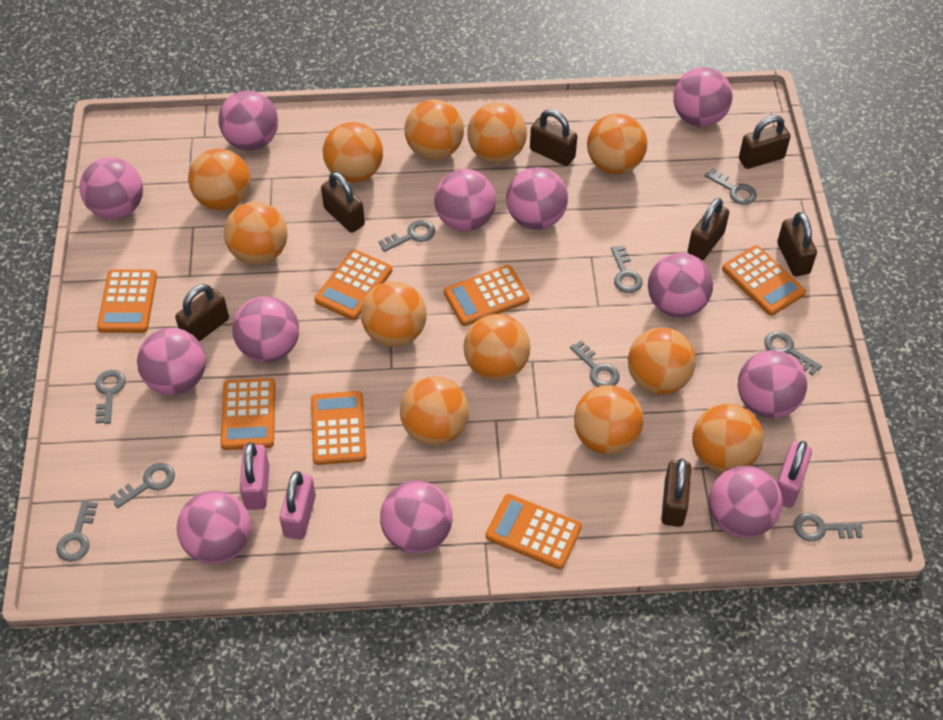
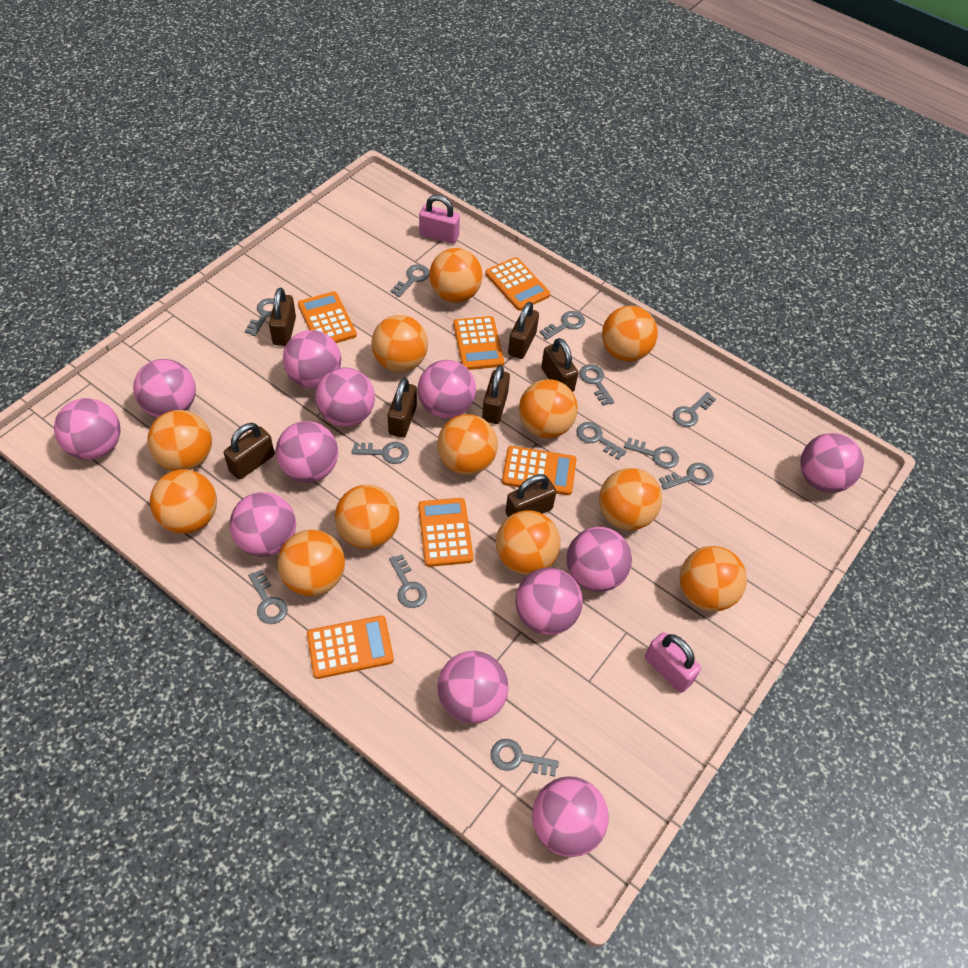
grey key: [56,500,98,562] [95,370,126,424] [110,463,175,508] [378,220,435,252] [570,340,620,387] [611,245,643,293] [705,168,757,205] [764,331,822,376] [794,513,863,542] = 9 -> [245,298,274,336] [248,570,288,624] [352,442,409,464] [389,554,427,608] [390,264,429,297] [491,739,559,777] [539,311,585,340] [576,422,627,460] [579,364,614,406] [624,437,679,468] [659,463,713,490] [673,392,716,427] = 12
orange calculator: [97,270,157,333] [220,378,276,450] [311,391,366,465] [314,249,392,320] [444,265,530,326] [486,494,582,570] [722,245,806,316] = 7 -> [298,291,357,343] [307,616,394,679] [418,498,473,567] [453,316,504,370] [485,257,550,311] [502,446,577,495] = 6
pink padlock: [240,442,269,510] [279,471,316,540] [777,441,812,508] = 3 -> [419,195,460,244] [645,632,701,693] = 2

